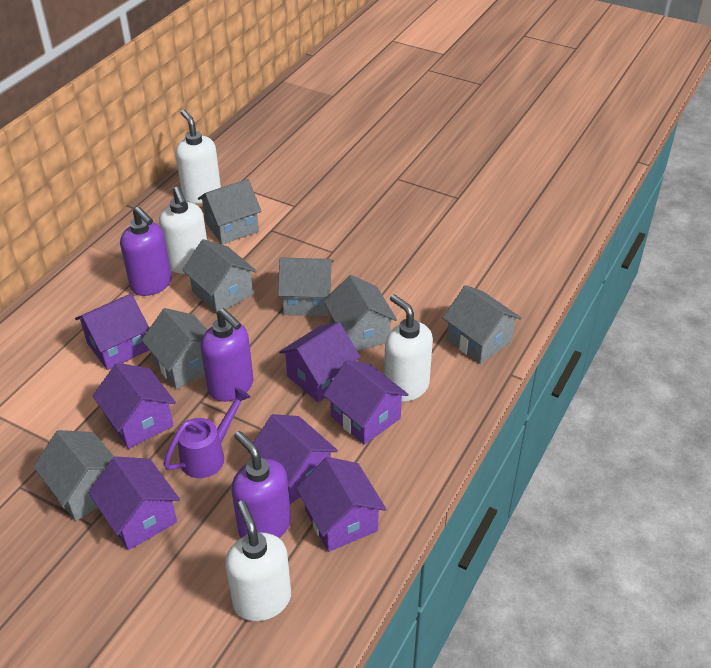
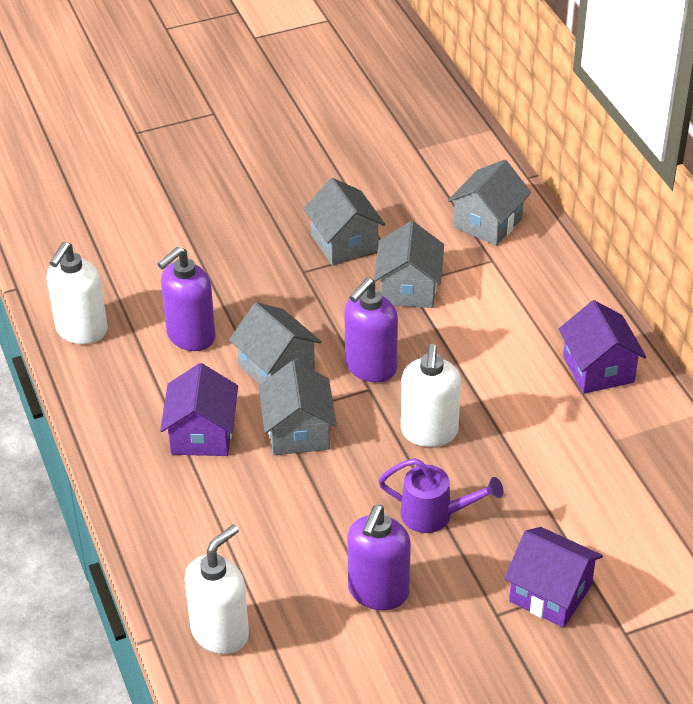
grey house: [33,430,114,521] [142,308,207,389] [182,239,257,314] [198,179,261,245] [278,257,334,316] [324,275,397,351] [443,285,522,364] = 7 -> [229,302,322,384] [259,361,337,455] [303,178,386,265] [374,221,444,308] [448,160,531,246] = 5
purple house: [75,294,149,370] [88,456,180,550] [93,363,176,449] [248,414,338,503] [279,322,360,402] [296,457,386,552] [323,360,409,445] = 7 -> [160,363,238,456] [504,527,603,628] [559,300,646,394] = 3
white soap dispenser: [159,187,207,274] [175,110,221,204] [225,500,291,621] [384,294,433,402] = 4 -> [47,242,108,344] [185,524,249,654] [401,344,461,447] = 3

